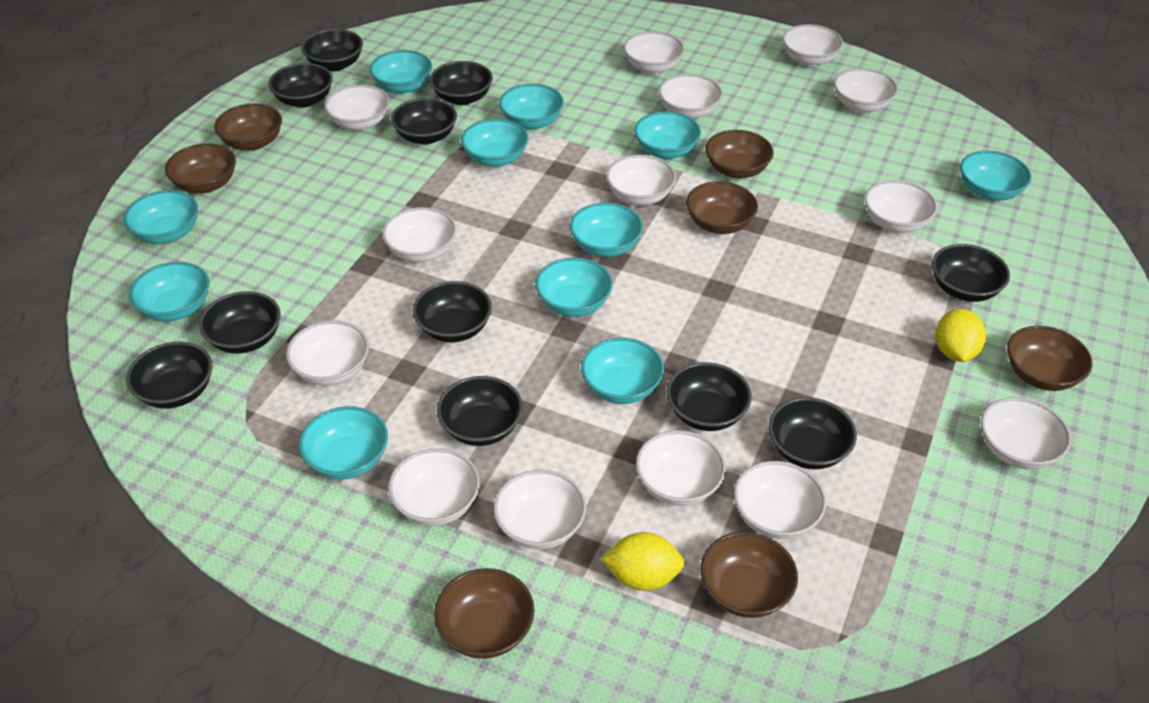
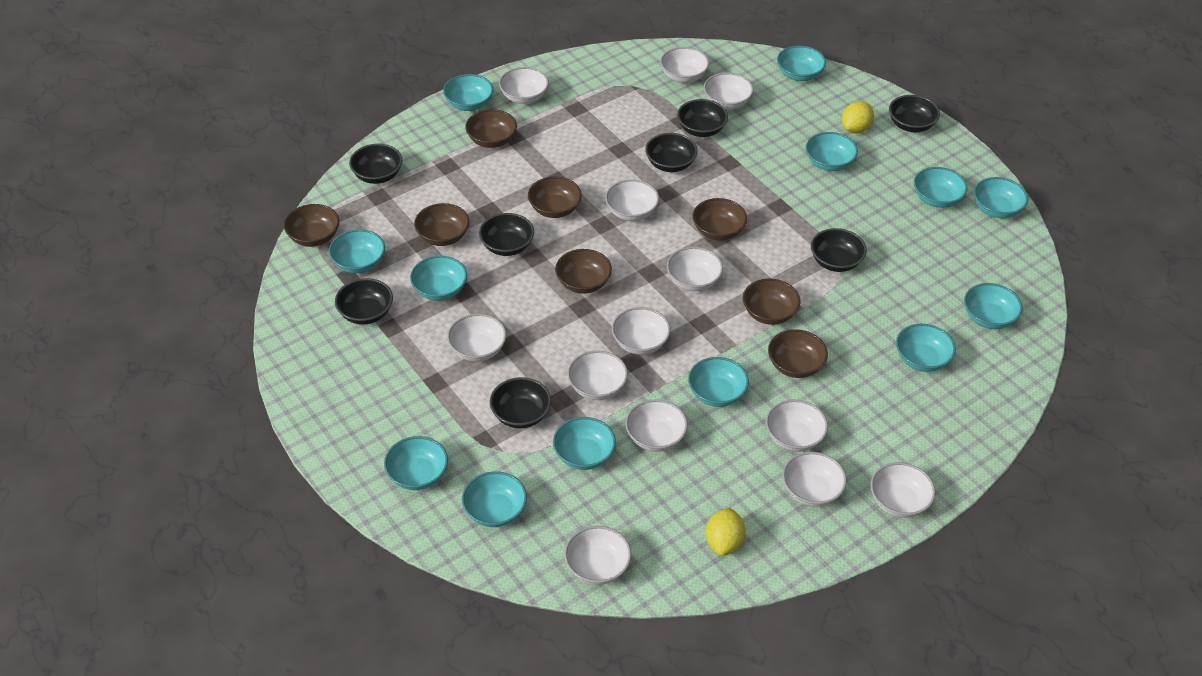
black bowl: [126,342,212,409] [199,291,281,354] [268,63,333,108] [301,29,363,71] [391,98,457,144] [413,281,492,342] [429,61,493,105] [437,376,523,446] [666,362,752,431] [769,397,857,469] [932,244,1010,302] = 11 -> [335,278,393,325] [349,144,402,184] [479,213,534,256] [490,377,551,428] [645,133,698,172] [677,99,728,137] [811,228,867,272] [889,95,940,132] = 8
brown bowl: [165,144,236,193] [214,103,282,151] [434,568,535,659] [686,181,758,234] [700,532,798,618] [705,130,774,178] [1007,326,1092,391] = 7 -> [284,204,339,247] [414,203,469,246] [465,109,517,148] [528,177,582,218] [555,249,612,294] [693,198,747,240] [743,279,800,325] [768,329,828,378] = 8
turquoise bowl: [123,190,198,244] [129,262,209,321] [299,406,388,479] [369,50,432,94] [461,119,528,167] [499,84,564,129] [535,258,613,317] [570,202,643,257] [581,338,664,404] [634,111,701,159] [960,151,1032,201] = 11 -> [329,229,385,273] [384,436,448,490] [410,256,467,301] [443,74,493,111] [462,471,527,527] [553,417,616,470] [688,357,749,407] [777,46,826,81] [806,132,858,171] [896,324,956,372] [914,167,968,208] [964,283,1023,329] [974,177,1028,218] = 13
white bowl: [286,321,369,386] [324,85,390,130] [382,207,457,262] [388,448,480,526] [494,470,586,549] [606,155,676,205] [623,31,685,74] [636,430,726,506] [659,74,723,119] [734,461,826,539] [782,24,843,66] [834,68,898,113] [864,180,937,233] [981,397,1071,469] = 14 -> [447,314,506,362] [499,67,549,104] [564,526,631,585] [567,351,628,400] [605,179,659,221] [612,307,670,355] [625,399,688,452] [660,47,709,83] [667,247,723,291] [704,72,754,109] [766,400,828,452] [782,452,847,507] [870,462,936,518] = 13

